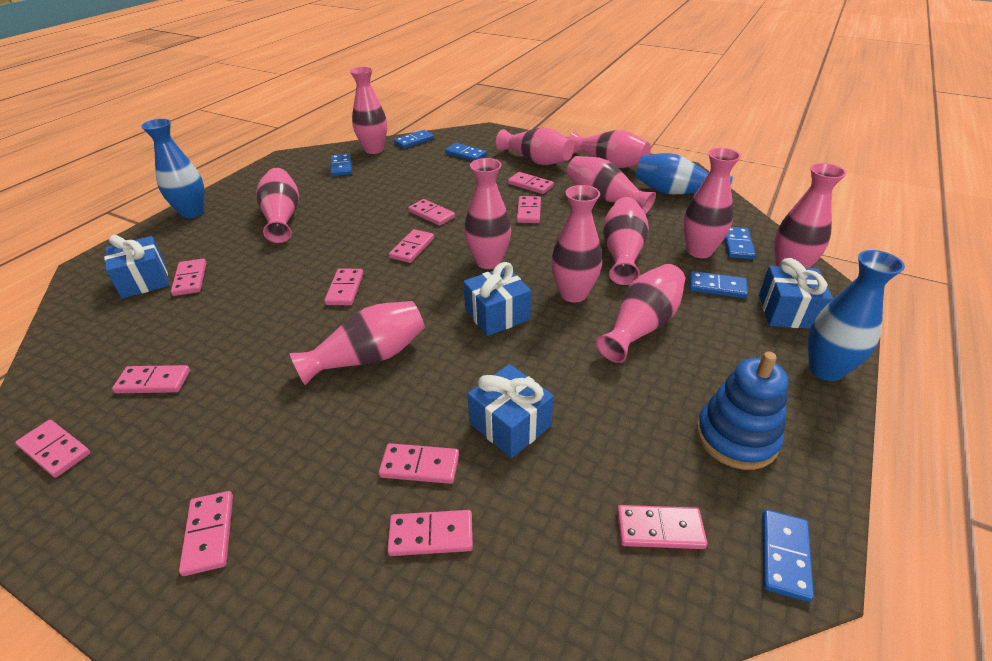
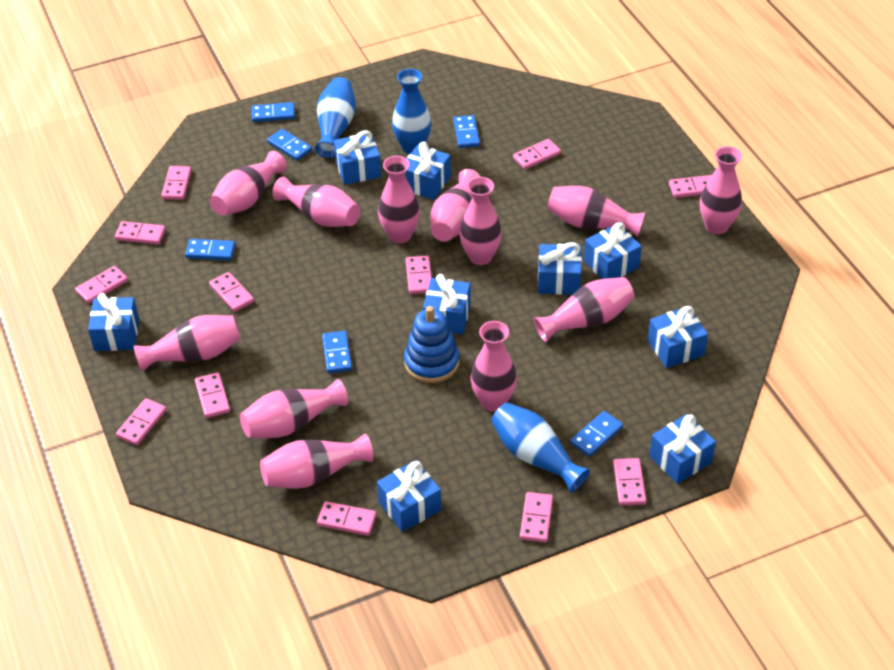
blue gift: [104,235,169,299] [463,262,531,336] [468,364,554,458] [759,258,833,329] = 4 -> [88,293,139,351] [334,130,381,185] [377,460,441,532] [405,142,451,200] [423,274,471,334] [538,242,582,295] [584,223,642,279] [648,306,708,368] [649,414,716,484] = 9

